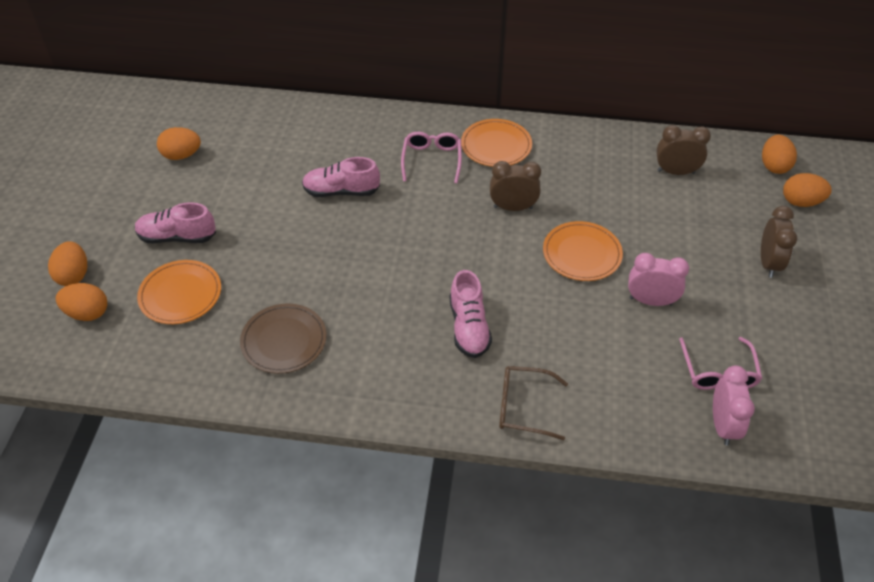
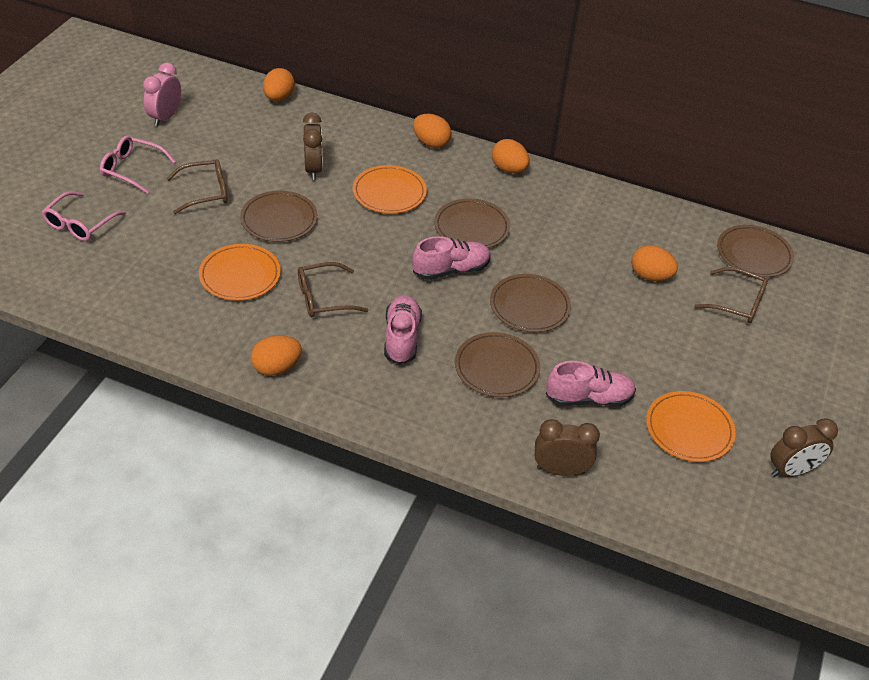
brown glasses: [499,366,568,440] = 1 -> [166,159,228,214] [298,262,368,317] [694,267,768,323] = 3
brown plate: [240,303,327,374] = 1 -> [240,190,318,242] [434,198,510,248] [455,332,540,397] [490,274,571,332] [717,225,794,277] = 5
pink clock: [628,253,689,306] [713,365,755,446] = 2 -> [143,63,181,126] = 1

